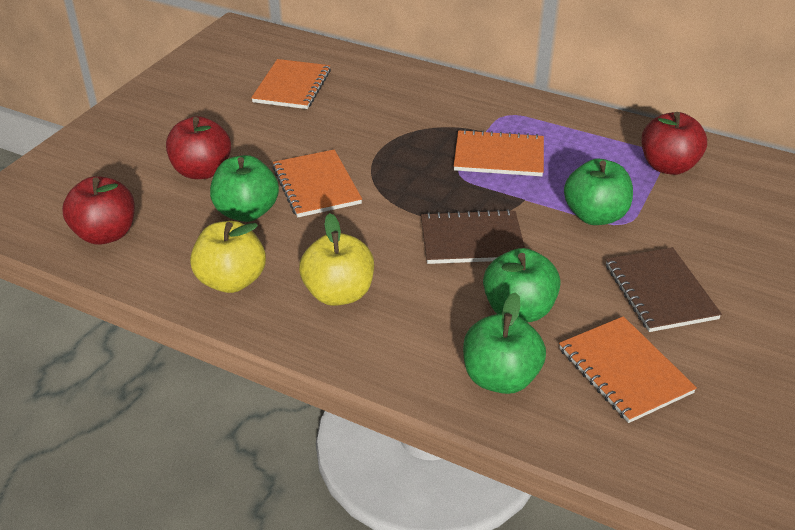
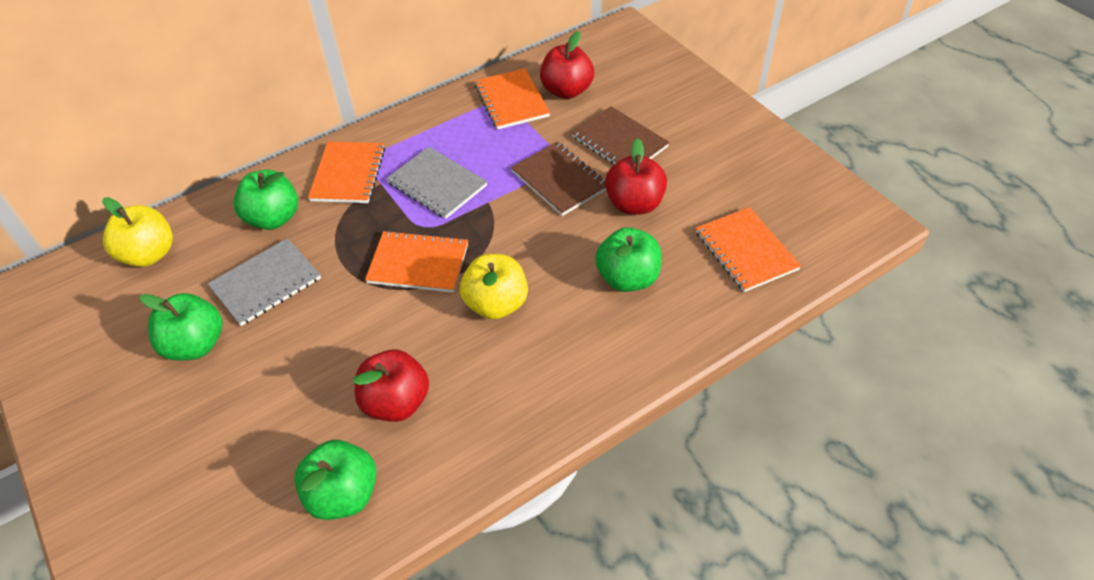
grey notebook: none = 0 -> [208,238,321,326] [386,147,487,219] = 2

